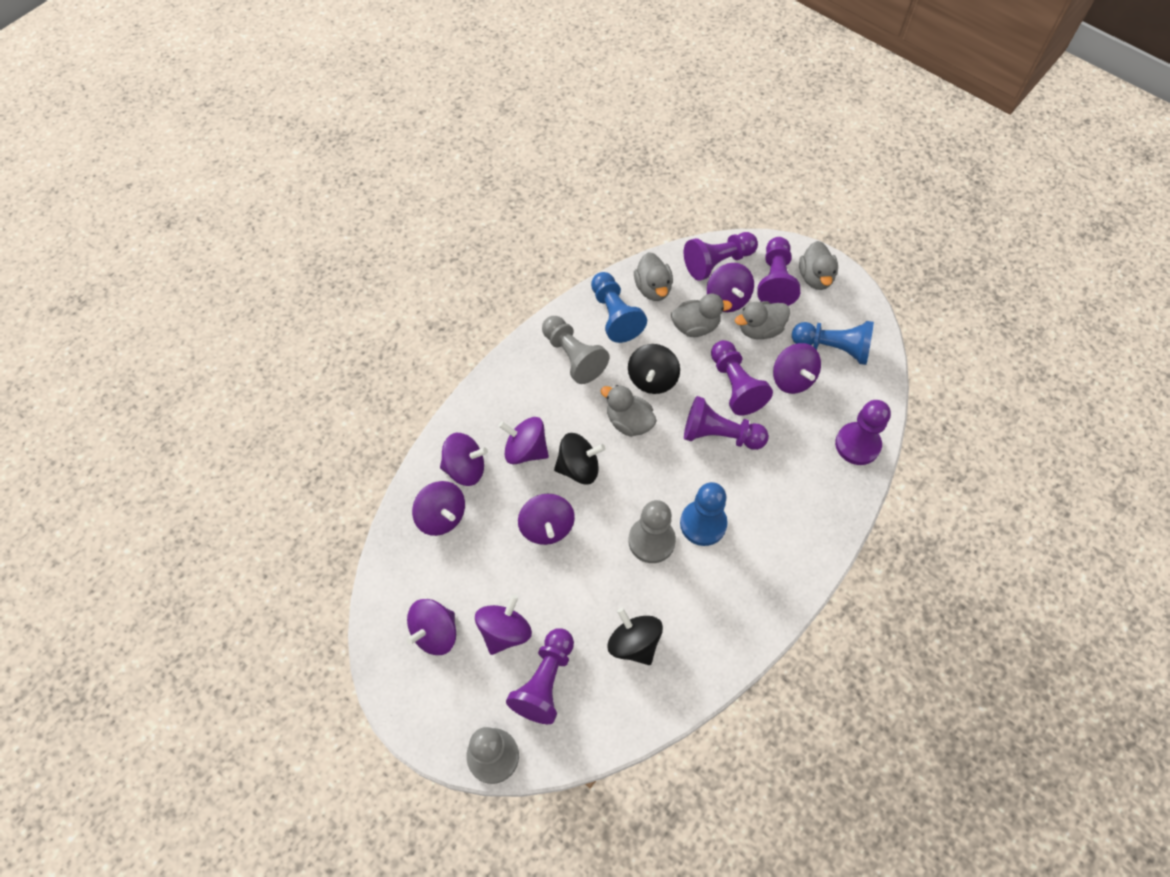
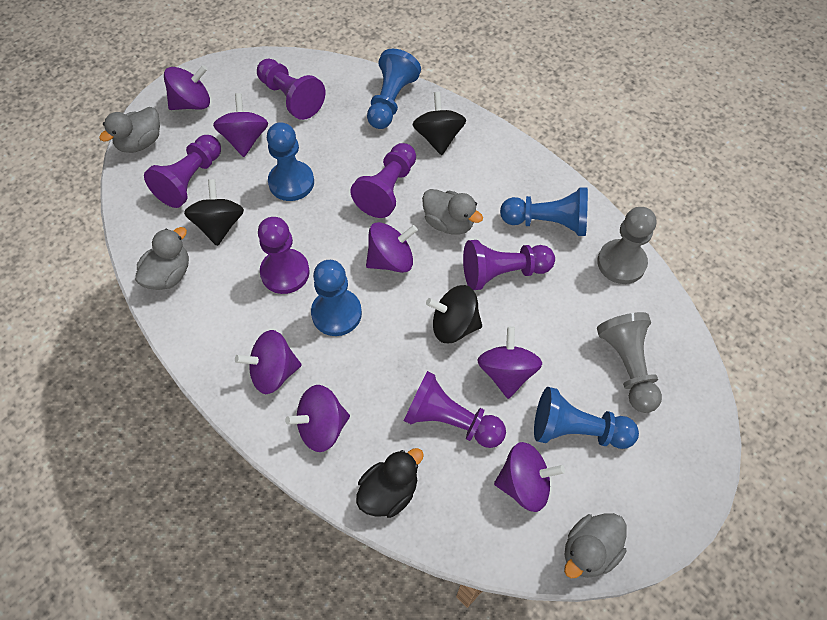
black duck: none = 0 -> [356,448,424,518] = 1
blue pawn: [591,272,647,343] [680,482,728,546] [792,321,874,365] = 3 -> [267,122,314,201] [311,260,362,336] [367,49,421,129] [500,187,588,236] [534,387,639,449] = 5
grey duck: [601,385,657,437] [634,252,673,301] [671,294,732,337] [735,301,790,339] [799,241,838,290] = 5 -> [99,107,160,153] [135,227,189,290] [422,189,483,235] [564,513,627,578] = 4
grey pawn: [466,727,519,784] [542,316,609,384] [628,500,676,563] = 3 -> [597,207,656,284] [597,312,662,413] = 2
purple spinning top: [406,599,456,655] [412,481,465,536] [440,433,488,486] [475,594,532,655] [499,417,549,464] [518,494,575,545] [707,263,754,312] [773,343,821,394] = 8 -> [164,65,210,110] [213,93,268,157] [235,330,301,394] [285,385,350,452] [366,222,418,273] [477,326,542,399] [494,442,565,512] = 7

